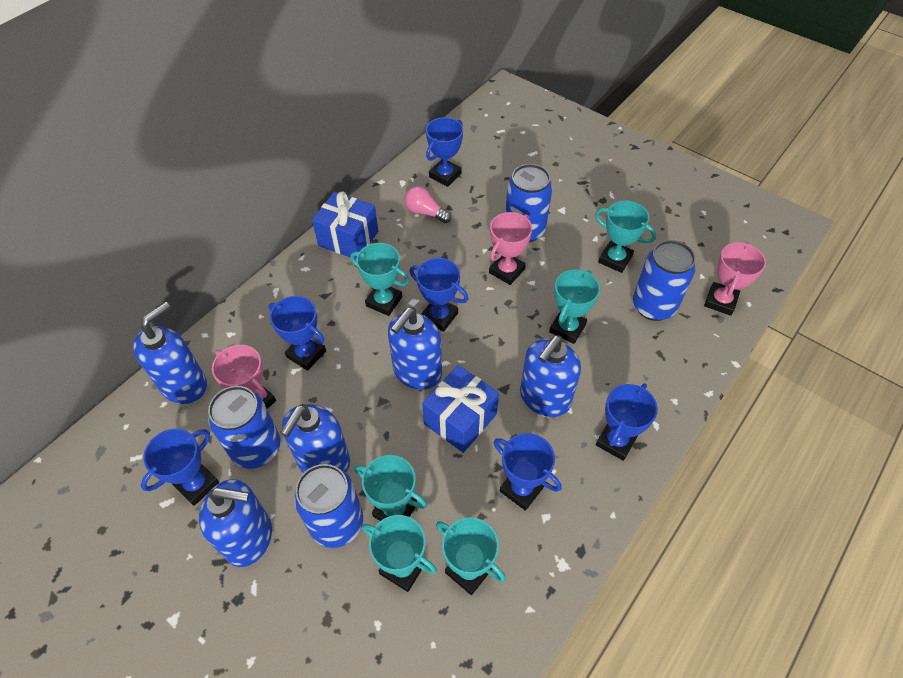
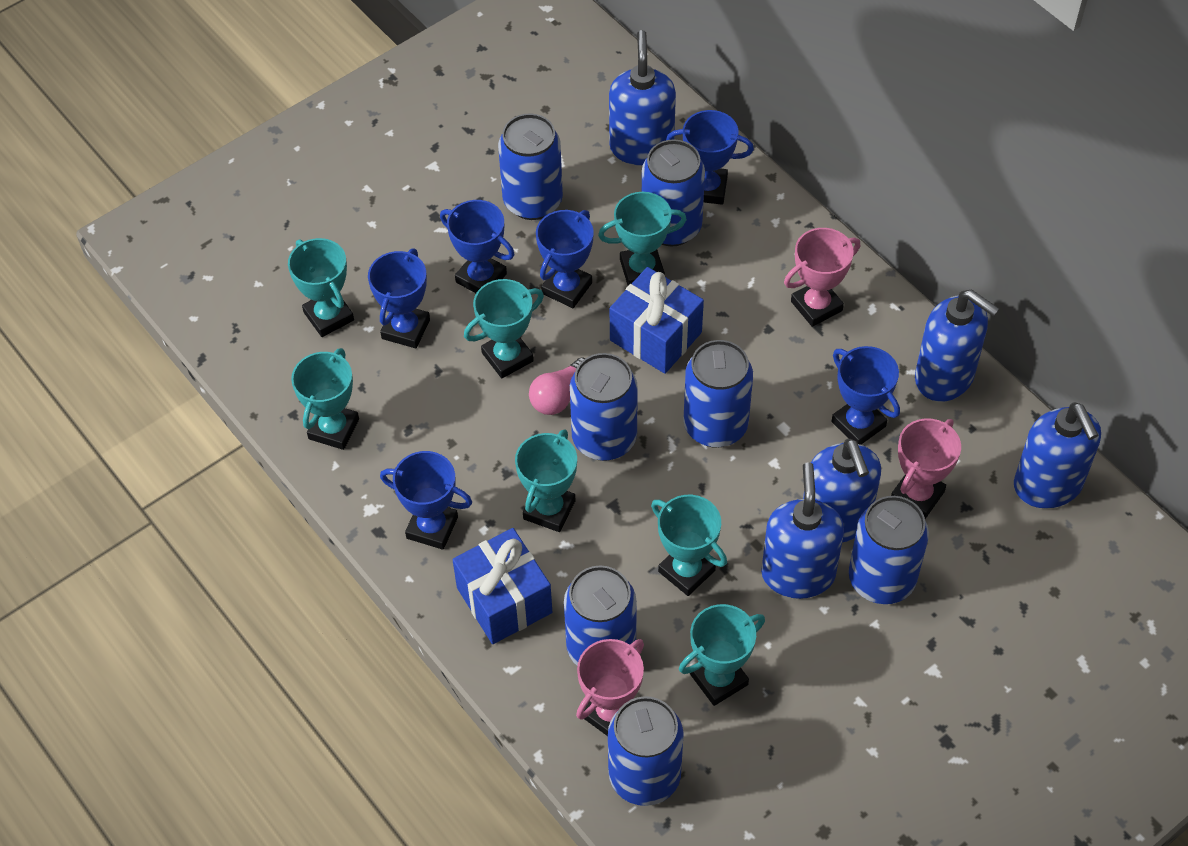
blue can: [208,386,280,469] [294,464,363,548] [505,164,553,242] [633,240,696,321] = 4 -> [498,114,563,220] [564,566,637,665] [570,353,638,461] [608,696,684,806] [642,139,705,247] [683,340,753,448] [849,496,929,604] = 7
turquoise trophy: [350,243,410,316] [355,455,427,521] [362,515,437,592] [436,517,506,595] [549,270,600,344] [595,200,656,273] = 6 -> [288,238,354,337] [291,348,359,450] [464,279,544,378] [515,429,577,532] [598,192,687,286] [651,495,727,596] [679,604,765,706] = 7

